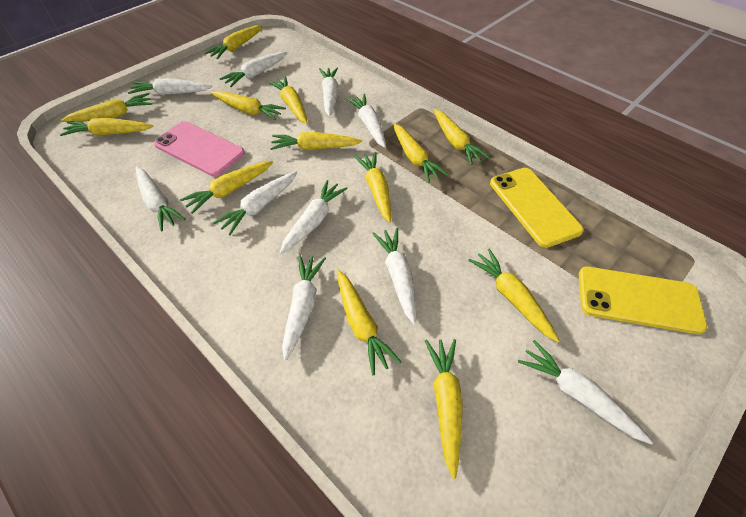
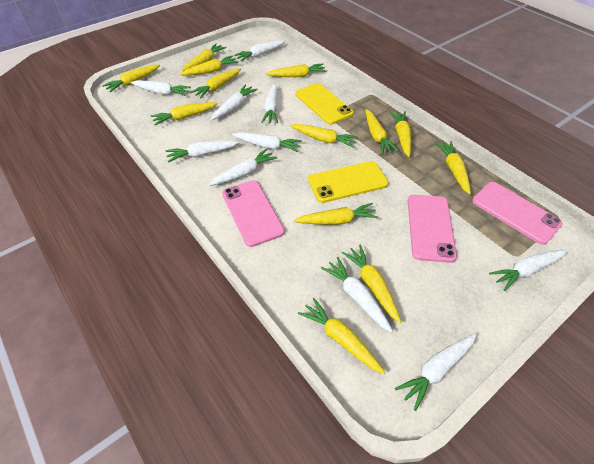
pink phone: [154,121,245,177] = 1 -> [222,180,285,247] [408,195,457,263] [472,182,563,245] = 3

